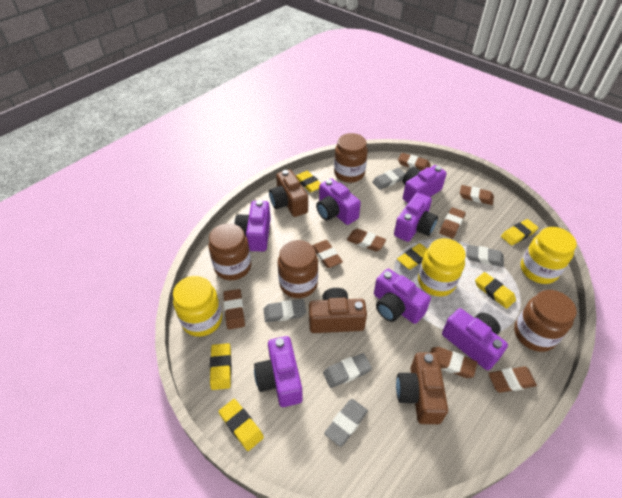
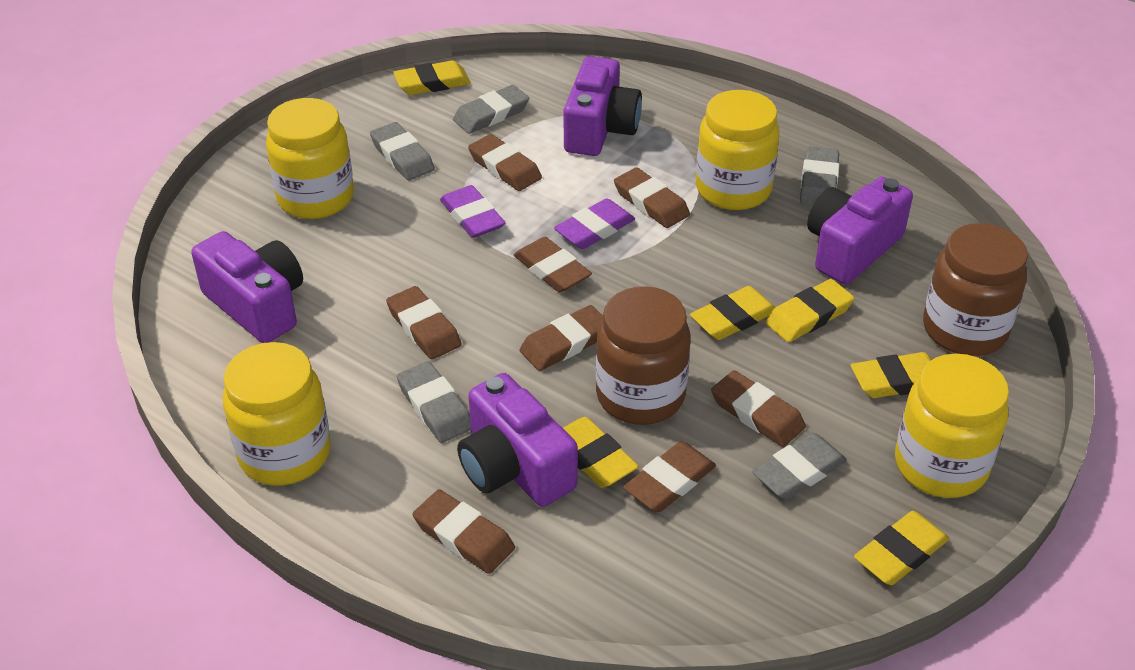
brown camera: [269,170,308,217] [309,288,367,333] [396,353,448,424] = 3 -> none = 0
brown jar: [208,223,251,280] [278,240,318,298] [334,133,368,183] [514,290,577,352] = 4 -> [596,286,691,425] [923,223,1028,356] = 2
purple camera: [235,200,271,251] [254,336,303,407] [316,178,361,225] [374,269,431,324] [394,193,438,242] [402,165,447,203] [442,308,508,370] = 7 -> [191,231,303,343] [457,373,578,507] [564,56,642,156] [807,177,913,284] = 4
purple eraser: none = 0 -> [440,185,505,238] [554,198,635,249] = 2
yellow jar: [173,276,222,337] [418,238,466,296] [521,227,577,284] = 3 -> [223,342,331,485] [266,98,354,219] [696,90,780,210] [895,354,1009,498] = 4

